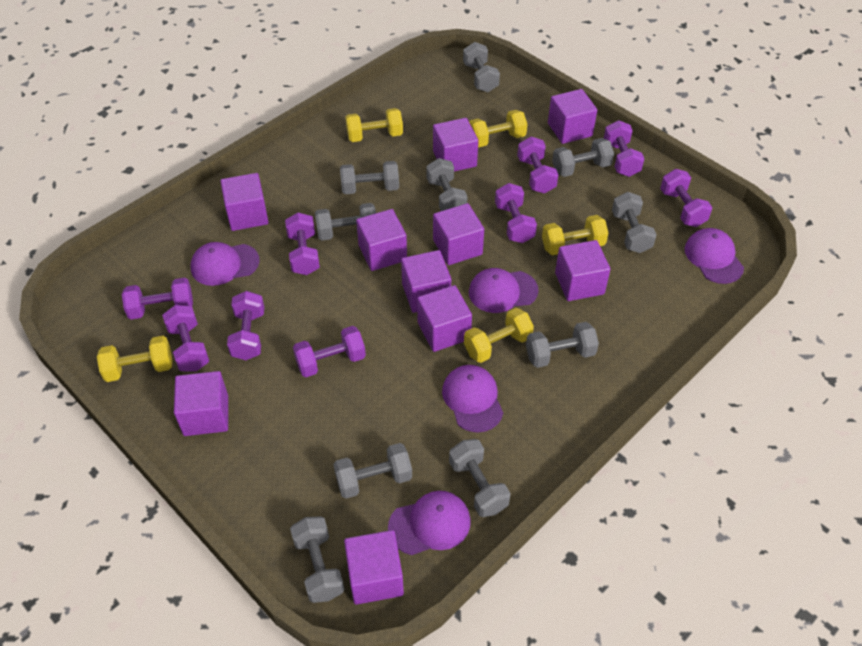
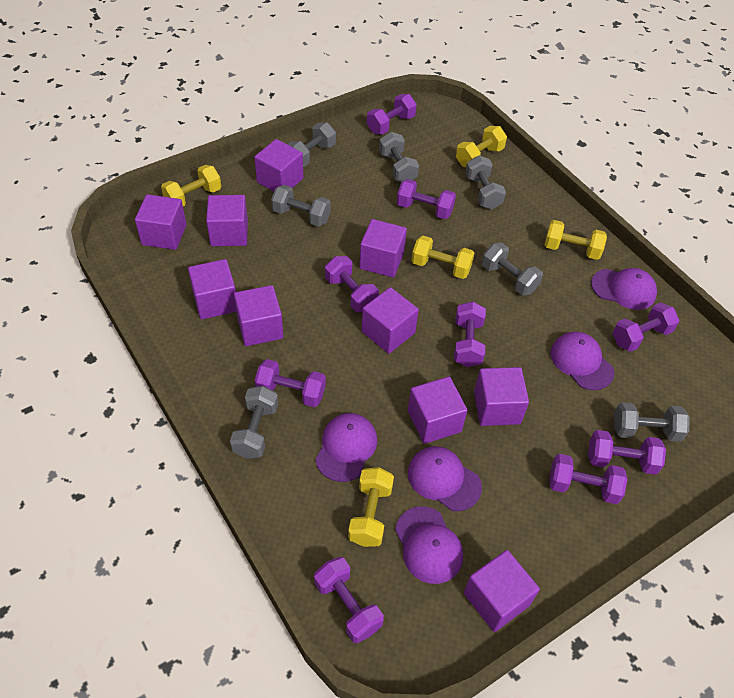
grey dumbbell: [290,516,345,603] [315,203,376,240] [333,443,412,499] [340,161,399,194] [426,158,468,211] [449,439,511,517] [463,42,500,92] [526,322,599,368] [552,138,614,177] [612,192,657,253] = 10 -> [230,386,278,459] [271,185,331,227] [287,122,336,167] [379,132,419,182] [465,155,506,209] [482,243,543,296] [614,402,690,442] = 7

